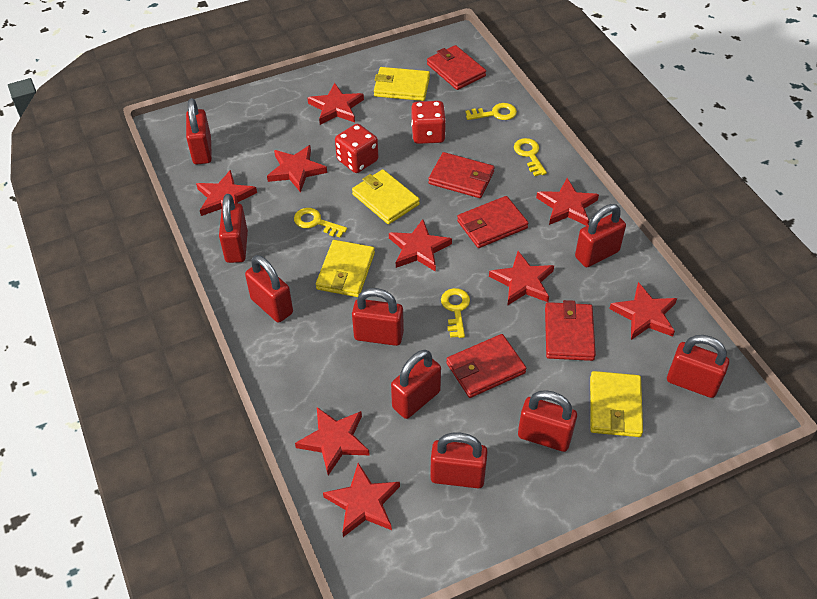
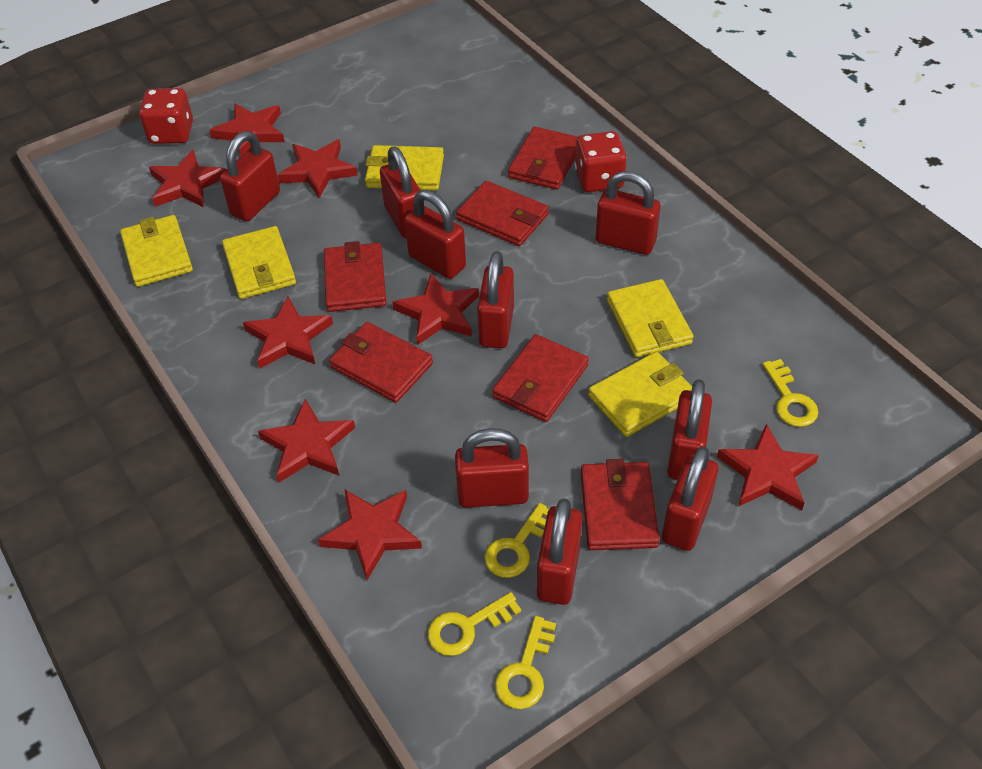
red star: [196,170,257,216] [267,145,327,192] [295,407,370,475] [307,83,364,125] [323,463,400,537] [389,219,452,272] [489,251,554,306] [536,178,599,226] [609,282,677,340] = 9 -> [149,150,226,208] [209,103,285,156] [243,296,333,369] [258,399,355,482] [278,139,358,198] [318,489,422,580] [393,274,479,345] [717,424,819,510] = 8
red wallet: [427,45,486,90] [428,152,494,198] [446,334,527,398] [457,196,529,248] [545,300,596,361] = 5 -> [324,241,386,312] [329,322,433,403] [456,181,549,246] [492,334,589,422] [508,127,578,190] [581,459,660,550] = 6
yellow wallet: [316,240,375,297] [352,169,420,224] [374,67,430,101] [590,371,643,437] = 4 -> [120,215,193,287] [222,226,296,299] [365,145,444,190] [588,352,692,437] [607,279,693,357] = 5

